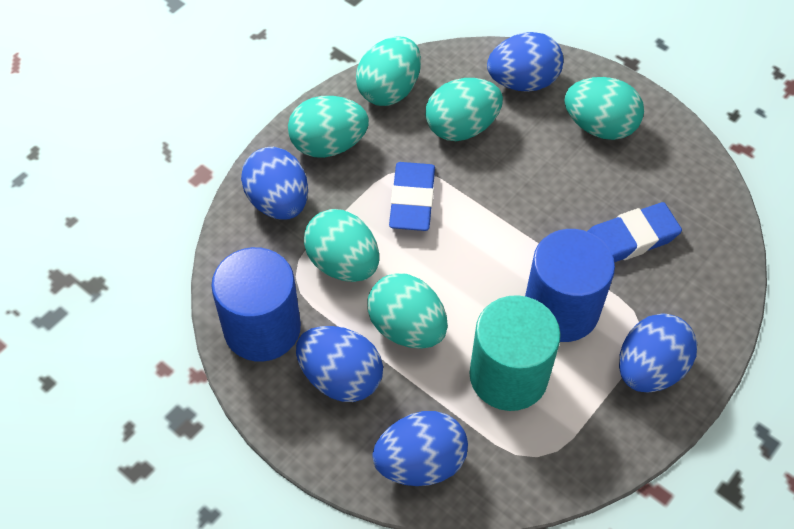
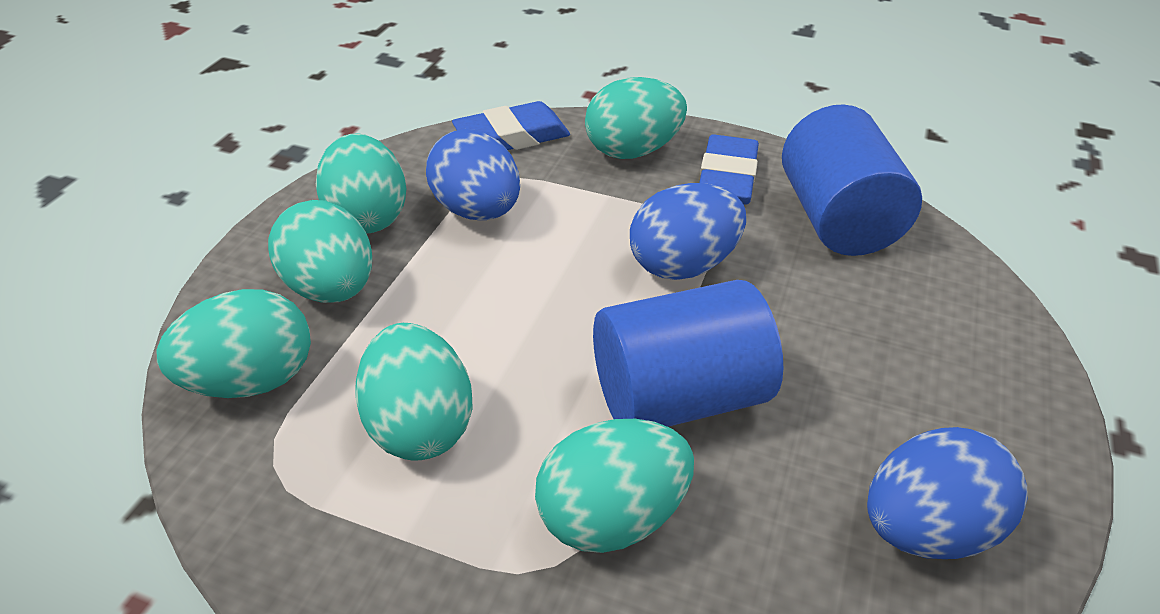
blue egg: [241,147,308,220] [296,326,383,402] [372,411,468,486] [487,32,564,92] [619,313,697,393] = 5 -> [426,129,520,220] [630,183,746,280] [867,427,1028,559] = 3
turquoise cylinder: [469,295,561,411] = 1 -> none = 0

